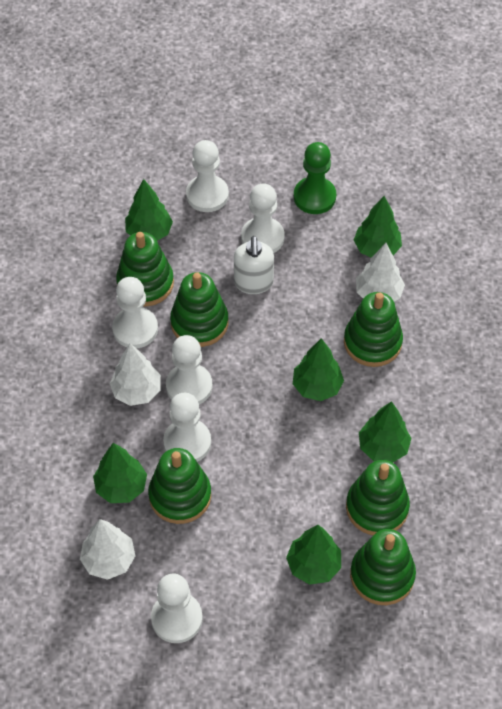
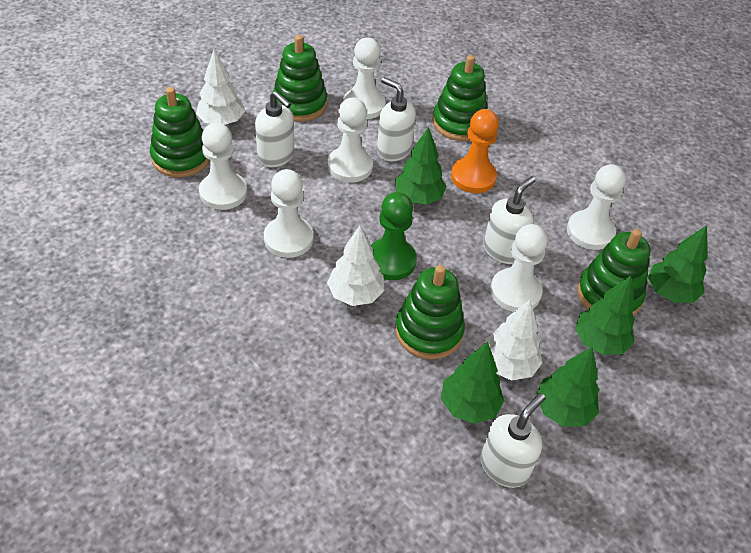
green stacking toy: [116,232,174,307] [148,448,211,524] [170,272,228,347] [344,292,403,367] [346,460,410,535] [350,529,416,605] = 6 -> [150,87,210,177] [273,35,327,121] [395,265,465,359] [432,55,488,141] [577,229,650,316] = 5
green tree: [93,443,147,503] [125,179,173,241] [286,525,341,585] [293,338,344,401] [354,196,402,258] [359,401,412,463] = 6 -> [395,127,447,205] [441,342,504,424] [536,347,599,427] [575,276,635,355] [648,225,707,303] = 5
orange pawn: none = 0 -> [451,109,499,193] = 1
white soap dispenser: [234,236,274,294] = 1 -> [255,91,294,167] [377,77,416,161] [481,393,545,488] [484,176,536,264] = 4

